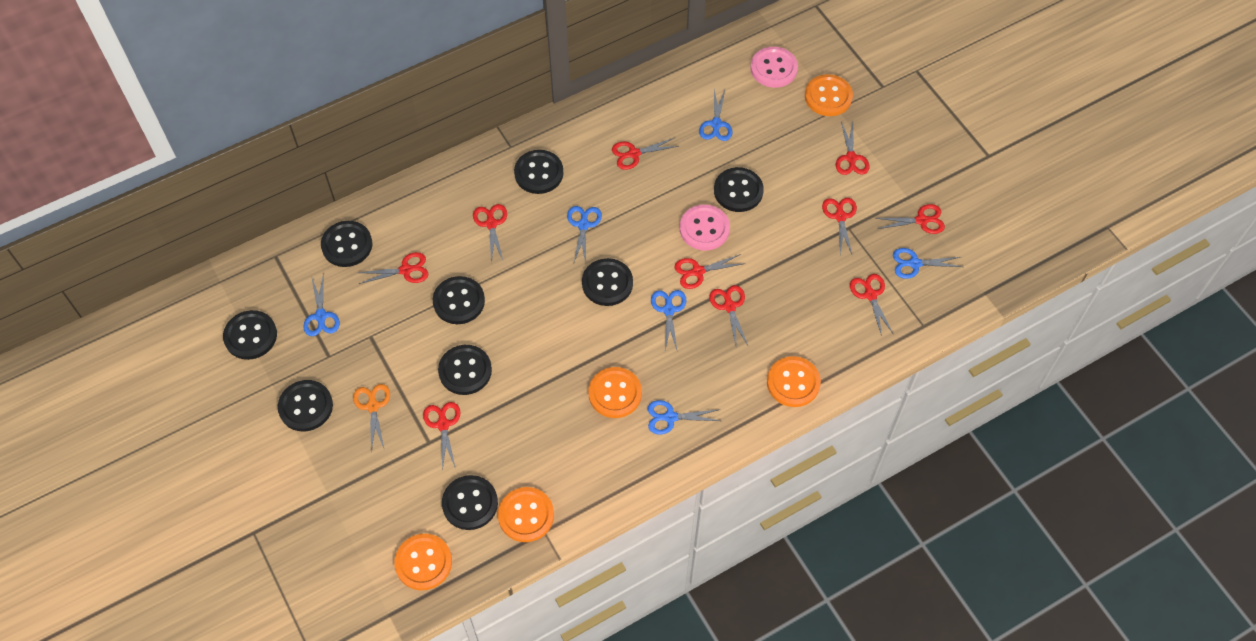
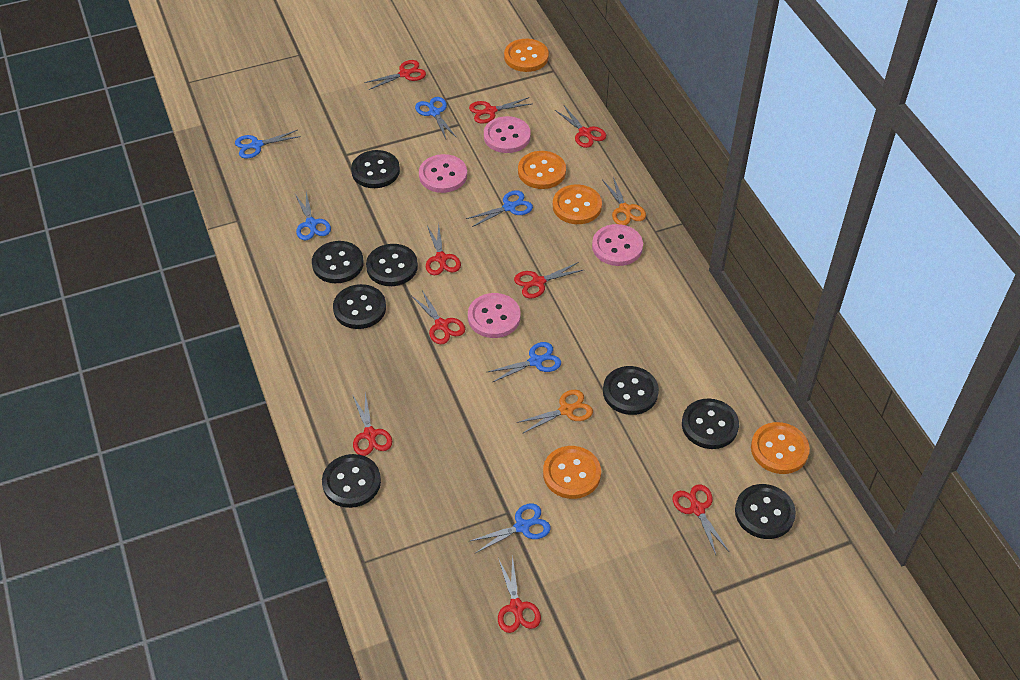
black button: [223,310,277,360] [278,380,333,431] [321,221,373,267] [433,276,485,324] [438,345,492,395] [442,475,498,530] [514,150,564,194] [582,258,633,306] [714,167,764,212] = 9 -> [312,241,364,283] [322,454,381,508] [333,284,386,329] [351,150,400,188] [366,244,418,286] [603,366,659,415] [682,399,739,449] [735,484,796,539] = 8
orange scissors: [353,384,390,452] = 1 -> [517,390,593,434] [603,177,646,225] = 2
pink button: [680,205,730,250] [750,47,798,88] = 2 -> [419,154,467,193] [468,293,521,338] [484,116,531,153] [592,224,643,266] = 4
red scissors: [359,252,429,284] [423,402,460,471] [473,204,507,263] [612,138,679,170] [674,254,742,289] [709,285,748,346] [822,198,857,256] [836,121,870,175] [850,274,893,336] [875,204,945,234] = 10 -> [352,392,392,456] [364,60,426,90] [412,290,465,344] [426,223,461,275] [469,97,531,124] [498,555,541,633] [514,262,583,298] [555,106,606,148] [672,484,729,555] = 9

